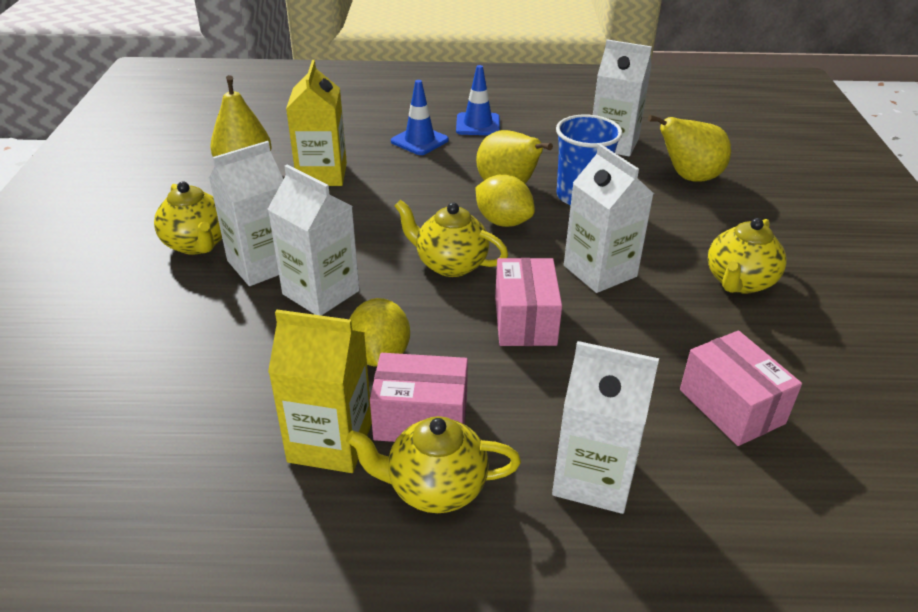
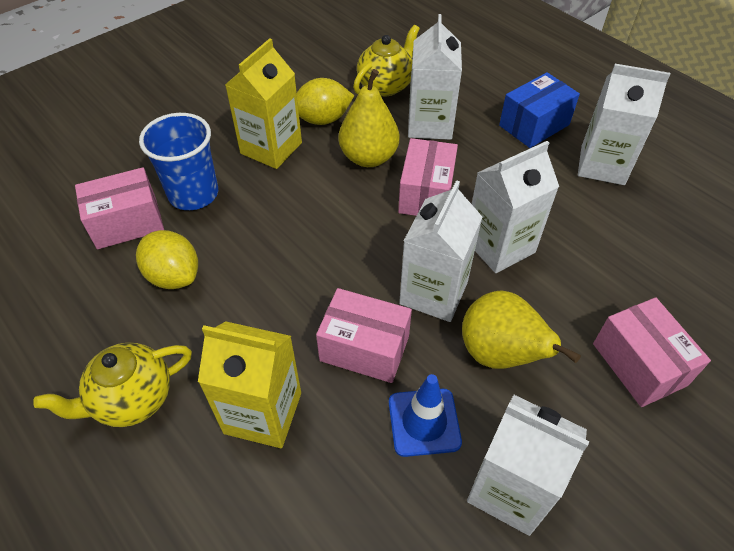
blue box: none = 0 -> [499,72,580,148] = 1
blue traffic cone: [391,80,449,155] [456,65,500,135] = 2 -> [389,374,462,457] = 1
pink box: [370,353,468,442] [495,258,562,346] [680,331,802,446] = 3 -> [75,167,164,249] [316,288,412,383] [398,138,458,216] [593,297,711,407] = 4
yellow pear: [210,75,272,157] [476,130,553,183] [648,115,731,182] = 3 -> [339,69,399,167] [462,290,581,369] = 2
yellow teapot: [154,181,222,255] [346,416,521,513] [395,200,508,277] [708,218,787,294] = 4 -> [33,343,192,427] [353,25,420,96] = 2

